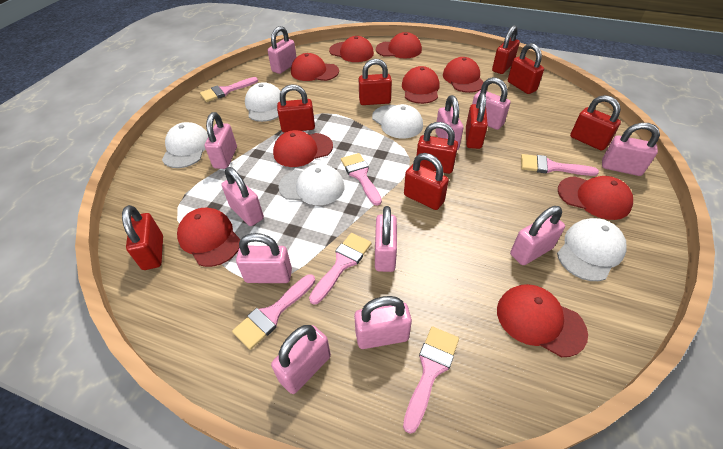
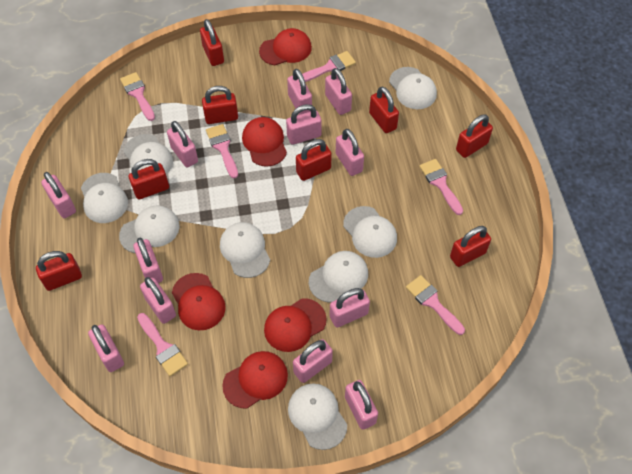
pink padlock: [205,112,237,169] [221,167,264,226] [236,233,292,283] [268,26,297,74] [271,325,331,394] [354,296,412,349] [375,206,397,272] [435,95,464,150] [472,77,511,130] [510,206,565,265] [602,123,660,176] = 11 -> [41,172,76,218] [88,324,124,372] [133,238,163,283] [140,277,176,324] [167,121,198,168] [286,104,322,145] [287,69,312,115] [293,339,333,383] [325,68,352,115] [329,288,370,328] [336,129,364,176] [345,380,378,430] = 12
red cap: [177,208,241,267] [273,130,333,167] [291,53,339,81] [329,36,374,62] [376,32,422,59] [402,66,440,104] [443,57,484,93] [497,284,588,357] [558,176,633,220] = 9 -> [172,273,226,330] [222,351,288,409] [242,117,287,167] [259,28,312,65] [264,298,327,352] = 5
red padlock: [122,205,163,270] [277,84,315,133] [359,59,392,105] [404,153,449,210] [416,122,458,174] [466,93,488,149] [492,25,520,74] [508,43,544,94] [570,95,621,151] = 9 -> [36,251,82,291] [129,159,169,199] [200,19,224,66] [202,86,238,124] [296,139,332,181] [369,87,399,133] [450,226,491,267] [456,114,493,158] = 8
white cap: [162,122,208,168] [245,82,281,122] [279,164,344,205] [372,104,423,138] [557,218,627,281] = 5 -> [81,173,128,223] [119,205,180,253] [123,134,173,175] [220,222,270,278] [288,383,347,450] [309,251,368,302] [343,206,397,258] [389,67,437,109] = 8

